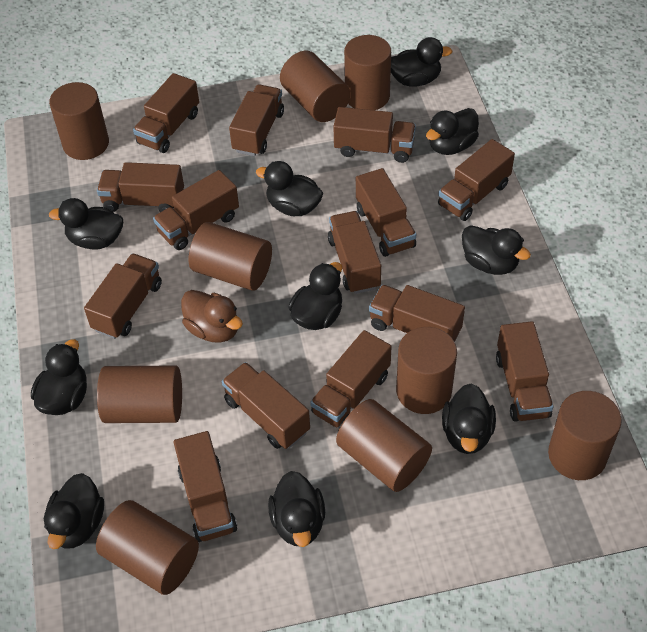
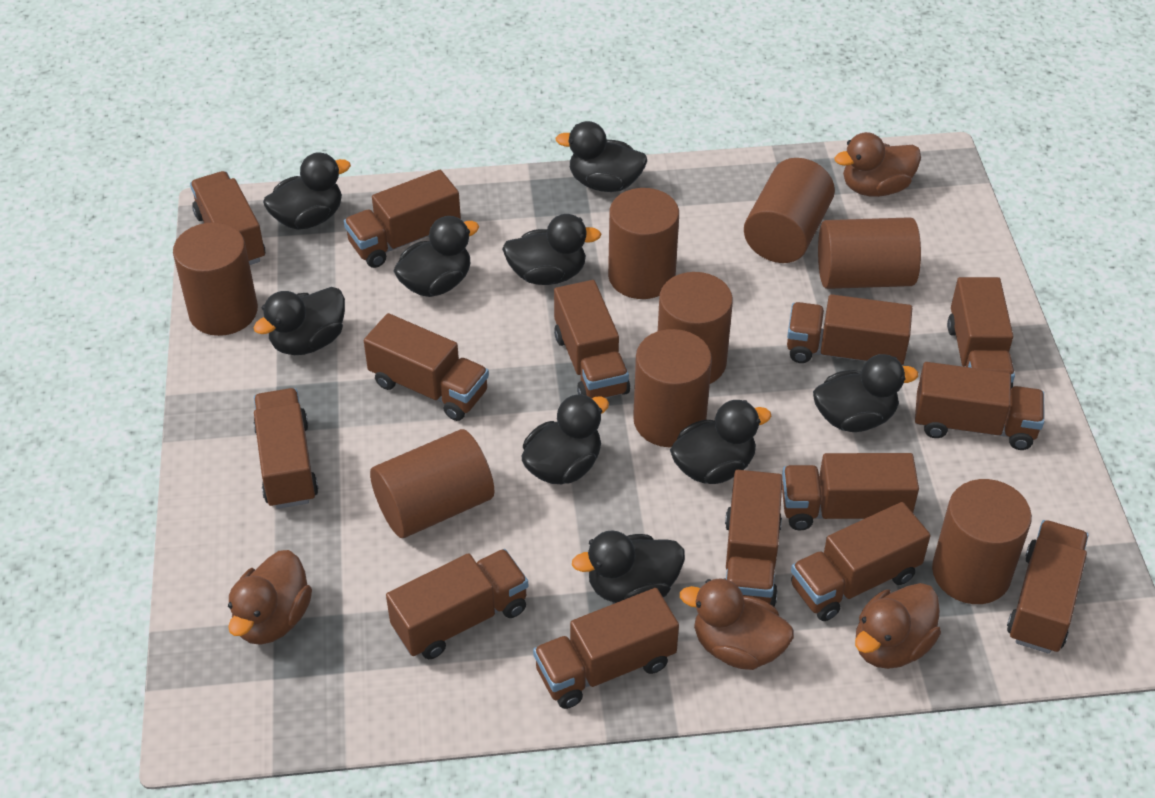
black duck: [31,339,87,415] [44,473,104,549] [49,198,123,250] [256,161,323,216] [268,471,325,547] [289,262,342,330] [391,37,453,86] [426,108,479,155] [442,383,496,454] [462,225,531,275] = 10 -> [254,287,345,355] [263,152,351,230] [393,216,479,297] [502,214,601,285] [522,394,609,484] [556,121,647,192] [572,531,685,603] [670,400,771,484] [813,354,918,432] = 9
brown cylinder: [49,82,109,160] [96,500,199,595] [97,365,182,423] [188,222,272,291] [280,51,350,122] [336,399,432,492] [344,35,391,110] [396,327,457,414] [548,391,622,480] = 9 -> [173,222,258,336] [370,429,494,538] [608,188,679,299] [633,329,712,447] [658,272,733,384] [744,158,835,263] [818,217,921,289] [932,479,1032,604] = 8
brown duck: [181,290,243,343] = 1 -> [228,550,312,645] [680,579,794,670] [834,132,921,197] [855,583,941,669] = 4

